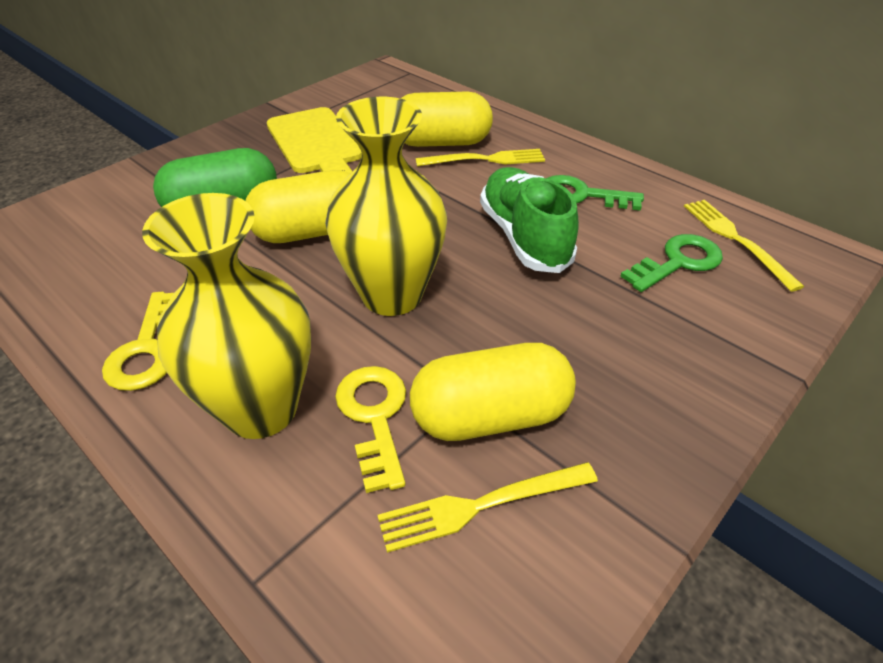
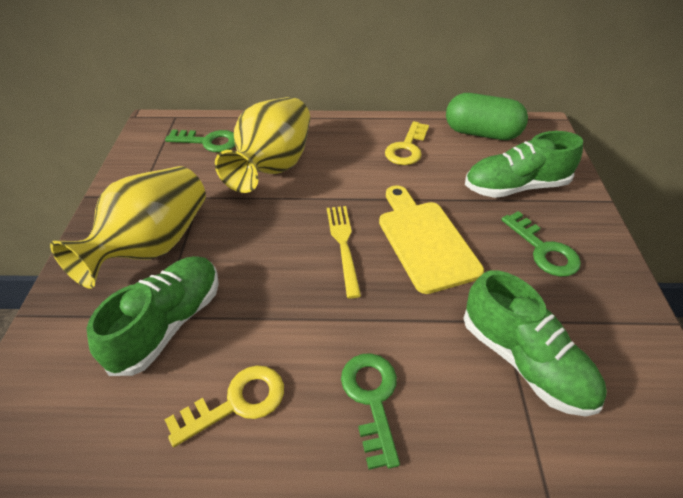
green key: [547,175,644,211] [620,234,723,292] = 2 -> [165,130,235,152] [341,353,400,470] [501,211,581,277] = 3
green shoe: [480,167,579,273] = 1 -> [86,256,219,376] [463,270,607,417] [465,131,583,198] = 3
yellow capsule: [245,170,351,243] [400,91,493,147] [410,343,576,441] = 3 -> none = 0
yellow fork: [377,462,598,553] [415,149,545,166] [684,200,804,292] = 3 -> [327,206,361,298] = 1

